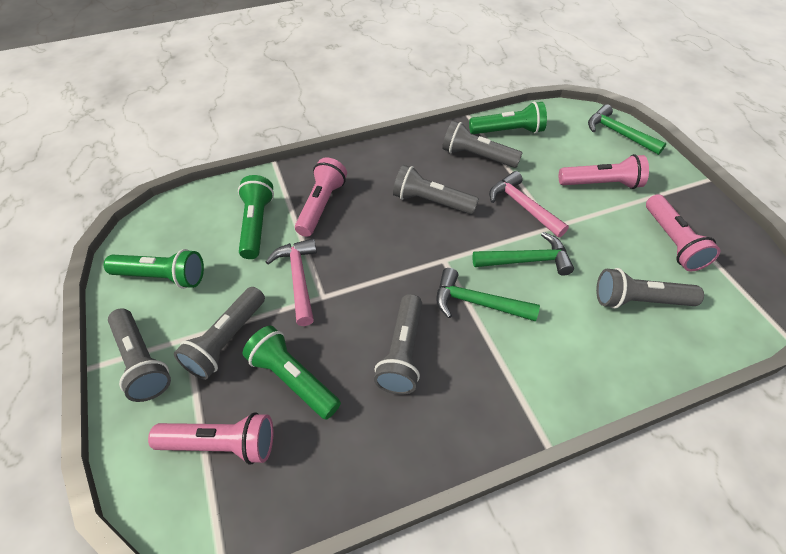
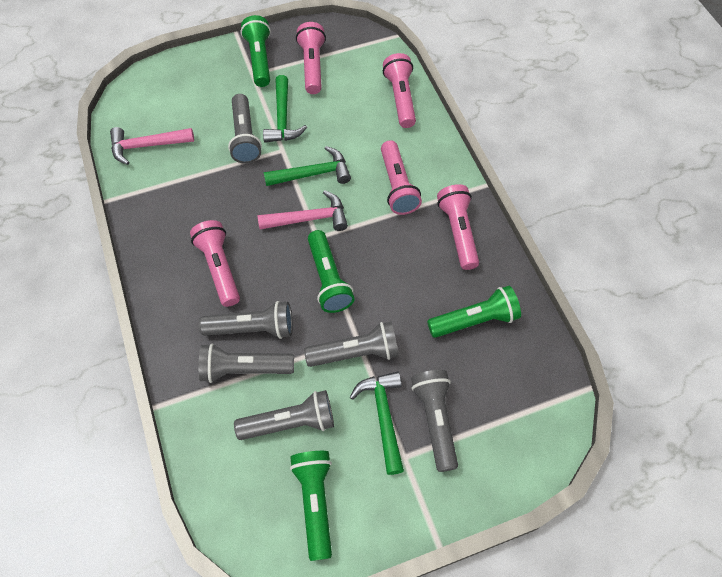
pink flashlight: [148,412,273,465] [295,158,347,237] [559,154,649,189] [646,194,720,271] = 4 -> [190,220,240,307] [296,22,326,94] [381,140,422,215] [383,53,416,128] [437,184,479,270] = 5

